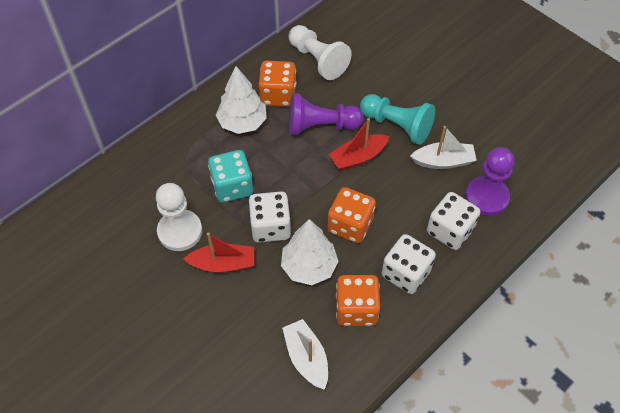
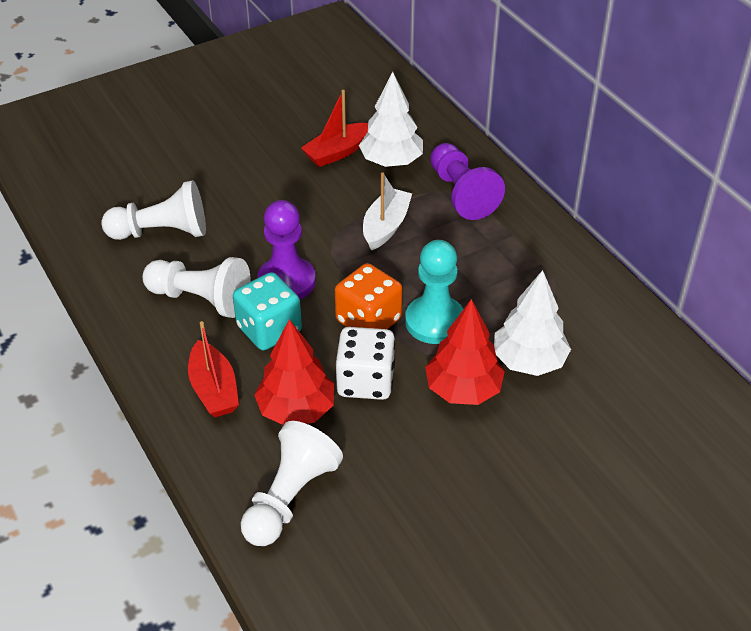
orange dice: [259,61,296,107] [327,187,376,243] [336,275,380,326] = 3 -> [335,263,402,329] = 1
red tree: none = 0 -> [254,319,334,425] [425,299,505,405] = 2
white boat: [282,319,328,390] [410,126,477,169] = 2 -> [363,172,412,251] = 1
white dice: [248,191,291,243] [382,234,436,294] [427,192,481,250] = 3 -> [336,327,395,400] = 1
white pawn: [156,183,202,251] [289,25,352,80] = 2 -> [101,180,206,240] [143,257,251,318] [241,421,343,546] = 3

